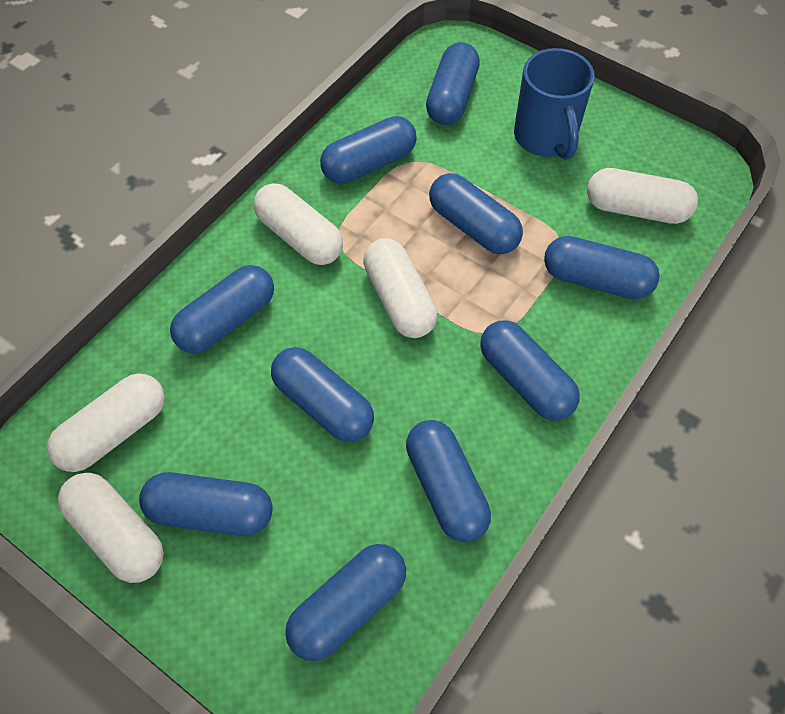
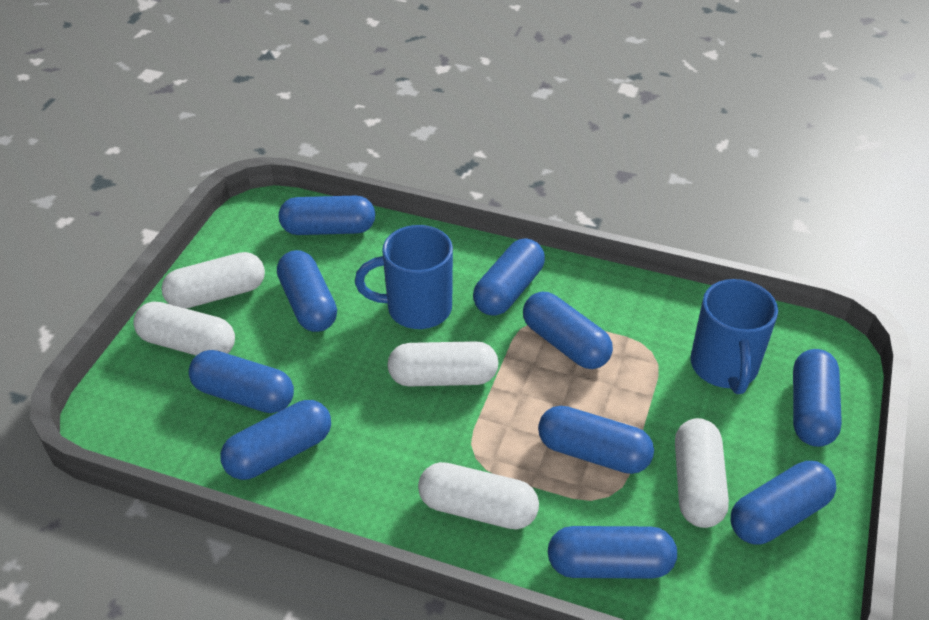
blue mug: [514,48,595,160] = 1 -> [355,225,453,329] [690,279,778,394] = 2

